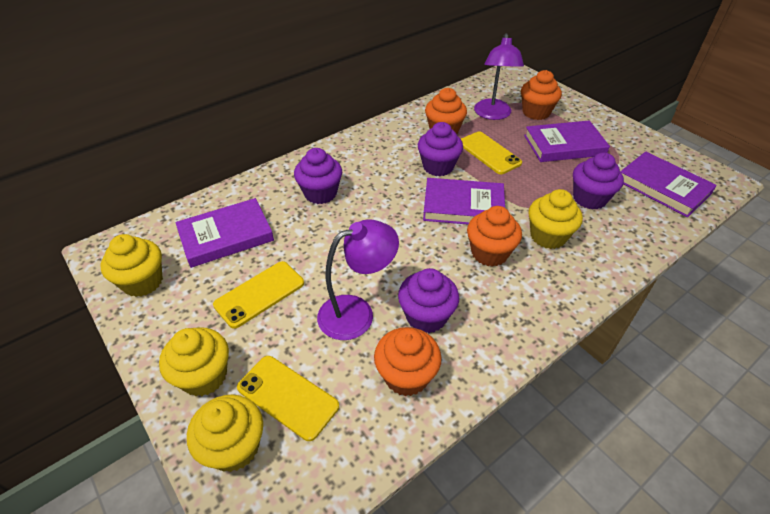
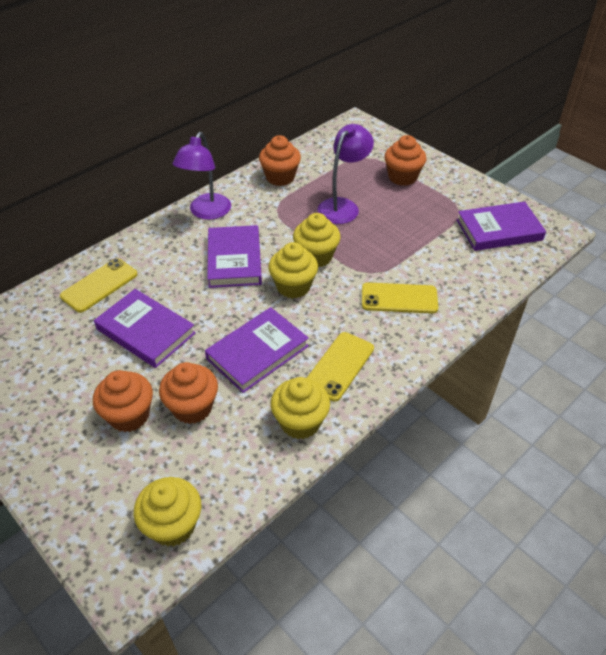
purple cupcake: [294,148,342,204] [398,268,459,333] [418,122,463,176] [573,153,624,210] = 4 -> none = 0

